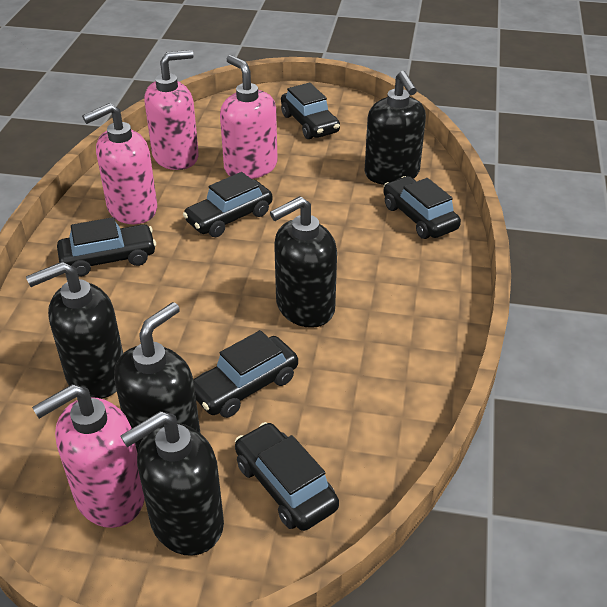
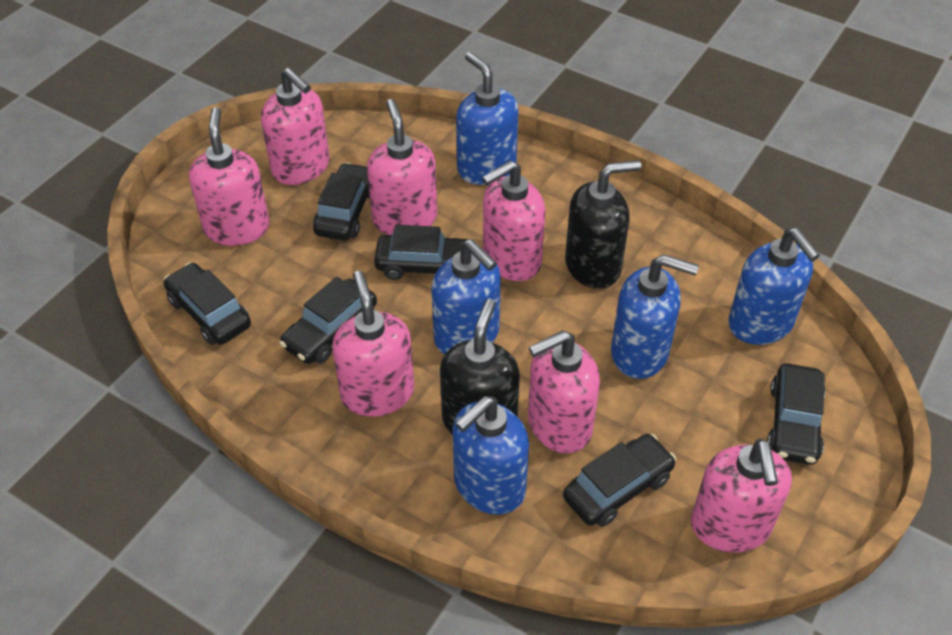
black soap dispenser: [26,262,123,399] [114,302,201,453] [120,411,224,556] [270,196,337,328] [364,71,426,185] = 5 -> [440,299,520,435] [565,160,641,289] = 2
blue soap dispenser: none = 0 -> [431,239,501,354] [452,396,529,515] [456,52,519,185] [611,254,699,379] [728,228,820,345] = 5
pink soap dispenser: [32,384,145,528] [82,103,157,224] [144,50,199,170] [220,55,278,179] = 4 -> [189,107,270,246] [261,68,329,185] [332,271,414,417] [367,99,437,235] [482,160,545,281] [528,330,600,453] [691,439,792,553] = 7

